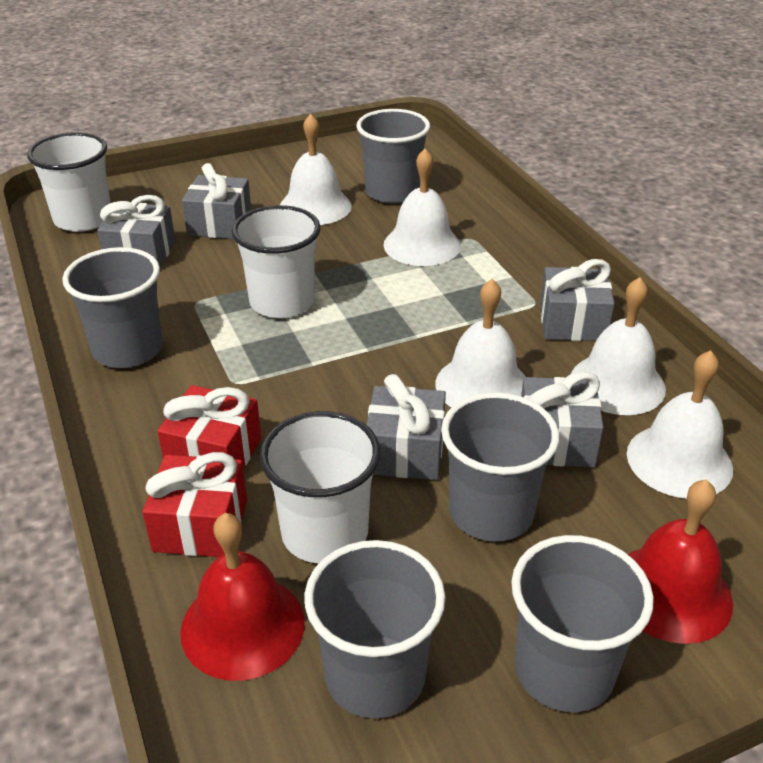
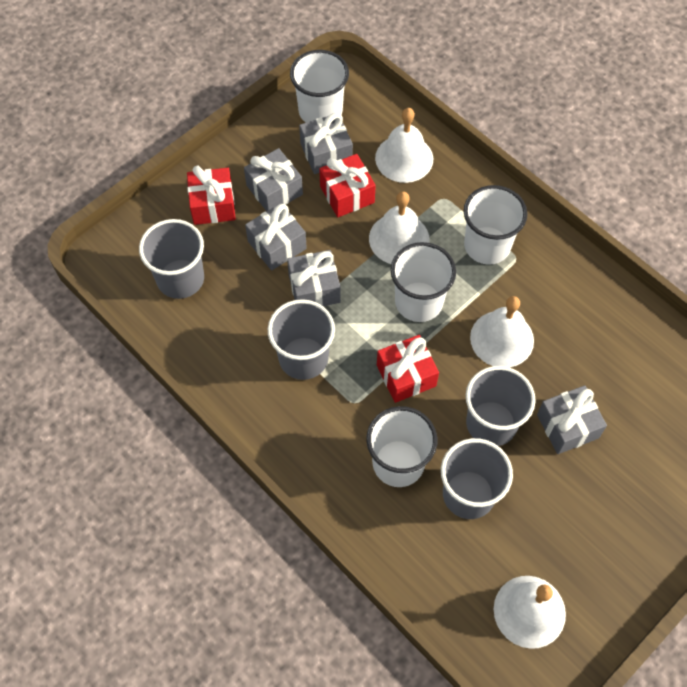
grey cup: [62,247,163,368] [304,540,445,719] [356,109,430,204] [441,392,559,541] [511,535,654,712] = 5 -> [139,219,204,299] [268,299,335,380] [441,438,513,519] [466,366,536,446] = 4
red bell: [180,513,305,681] [628,479,733,644] = 2 -> none = 0
red gift: [142,452,247,557] [157,385,261,468] = 2 -> [187,166,236,225] [319,154,376,217] [377,335,439,403] = 3
white bell: [280,114,352,225] [384,148,461,266] [435,279,526,408] [571,277,666,415] [627,350,733,498] = 5 -> [369,191,430,264] [375,108,433,183] [470,296,534,367] [494,576,566,649] = 4
white cup: [27,132,110,232] [232,205,321,318] [260,411,380,564] = 3 -> [290,50,349,123] [366,406,437,487] [391,242,456,322] [464,185,527,265] = 4

